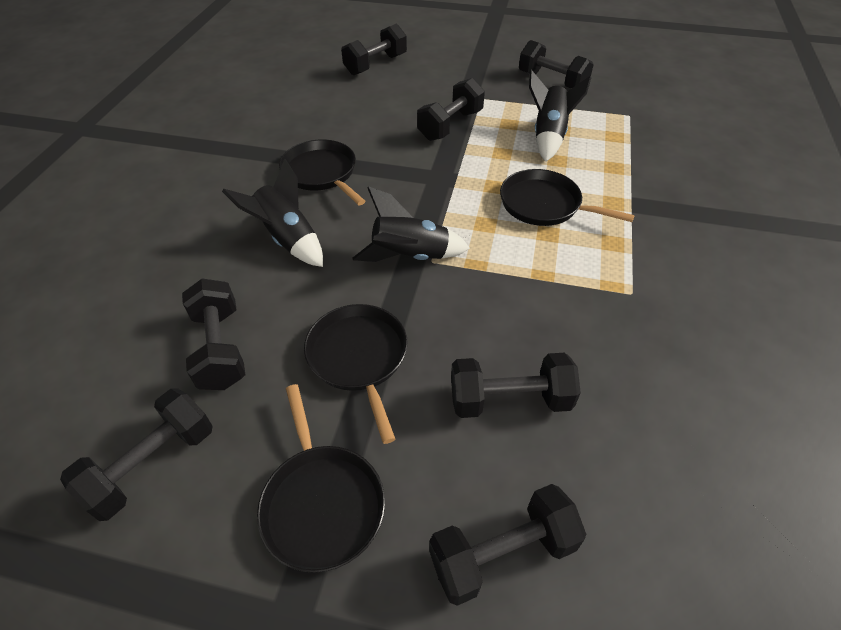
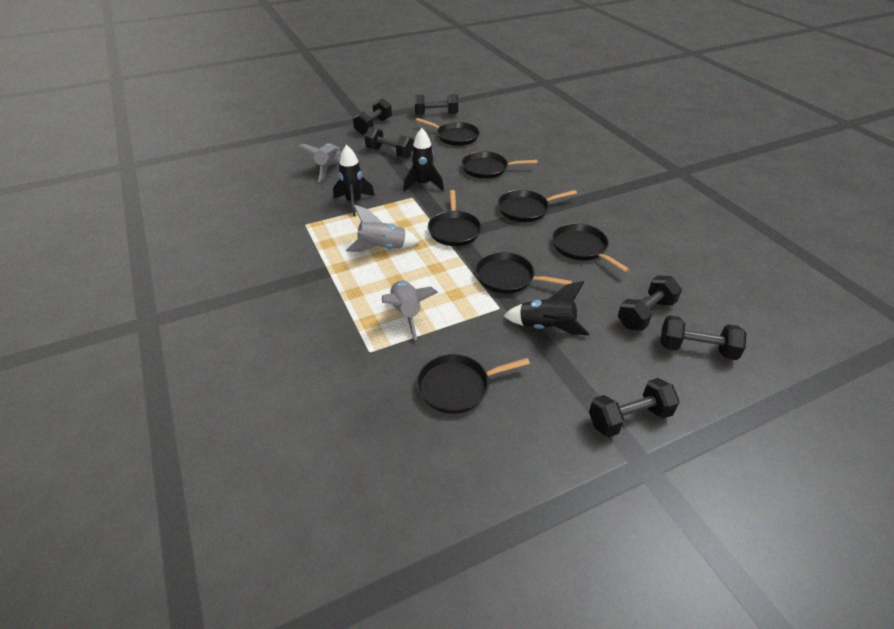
black dumbbell: [60,388,213,521] [182,279,246,390] [341,24,407,75] [417,78,485,141] [429,484,586,606] [451,353,581,418] [519,40,594,88] = 7 -> [353,98,392,135] [364,127,414,158] [414,94,458,115] [589,378,680,437] [618,276,682,331] [660,315,746,360] = 6
black pan: [257,384,385,573] [279,139,365,205] [304,304,408,444] [500,169,635,226] = 4 -> [416,118,480,146] [417,354,530,414] [428,190,482,246] [461,151,537,179] [475,252,572,294] [498,190,577,222] [552,223,629,272] = 7
grey rocket: none = 0 -> [299,144,341,182] [346,205,420,252] [382,280,438,340] = 3

